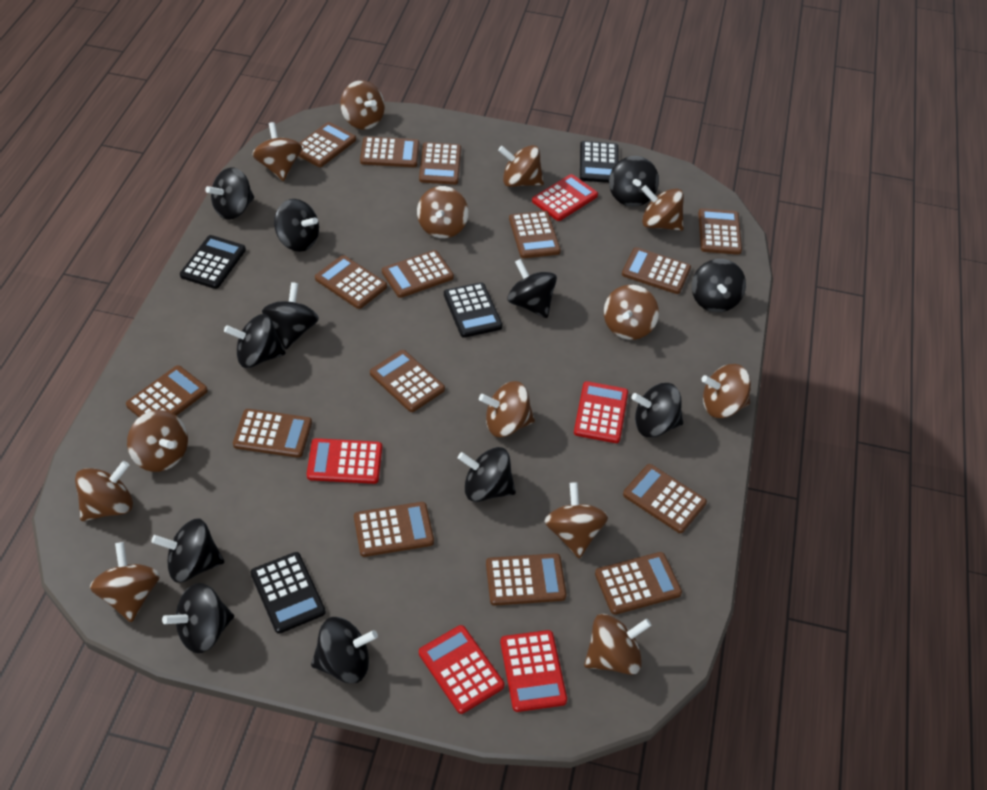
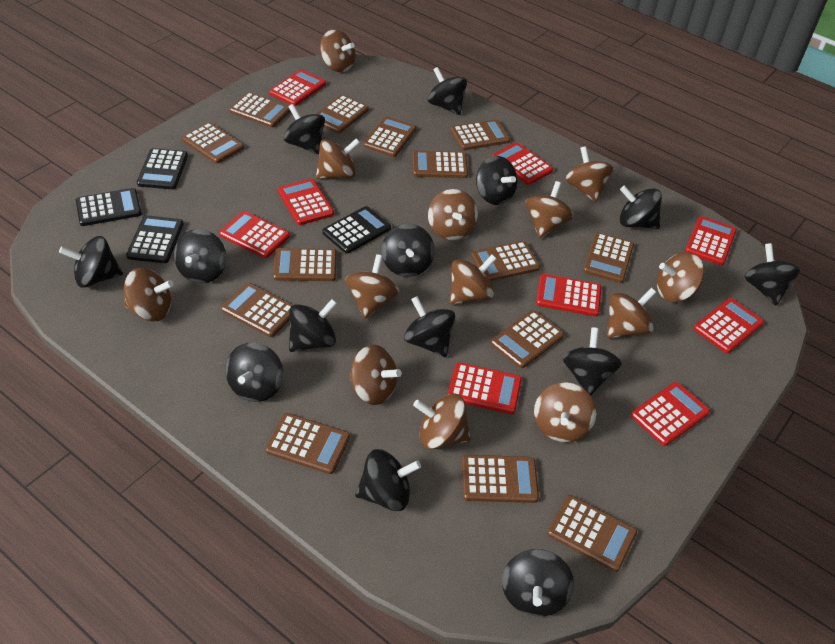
black spinning top: [151,518,224,583] [162,583,234,653] [205,167,254,220] [224,314,285,368] [262,282,319,349] [274,199,319,252] [311,617,378,683] [458,447,516,502] [507,259,557,318] [609,156,659,207] [631,383,683,437] [692,259,746,312] = 12 -> [59,236,123,288] [174,229,226,284] [225,342,283,402] [284,104,325,154] [289,299,337,352] [355,449,421,511] [381,224,435,277] [404,296,455,357] [428,67,467,115] [476,156,518,205] [502,549,574,617] [563,327,622,395] [620,186,662,229] [744,243,800,306] = 14
brown calculator: [126,365,208,417] [233,409,312,458] [299,122,356,167] [315,255,387,309] [354,502,434,557] [360,137,419,167] [370,350,445,412] [382,250,454,298] [419,142,461,185] [486,553,566,606] [509,211,561,258] [595,552,682,615] [622,247,691,294] [623,464,707,533] [698,208,742,255] = 15 -> [182,122,244,164] [221,283,293,337] [229,92,290,128] [265,413,350,474] [273,248,337,281] [317,95,369,134] [363,116,416,157] [412,150,468,178] [450,119,510,150] [462,455,539,503] [471,241,540,281] [491,310,564,368] [547,495,637,572] [583,232,634,283] = 14
red calculator: [307,438,382,484] [419,625,505,714] [500,630,567,712] [532,174,598,221] [574,381,628,443] = 5 -> [219,211,290,258] [269,70,326,106] [278,179,334,225] [447,362,522,414] [492,142,553,185] [536,274,601,317] [631,382,710,446] [685,216,737,265] [694,298,764,353] = 9

